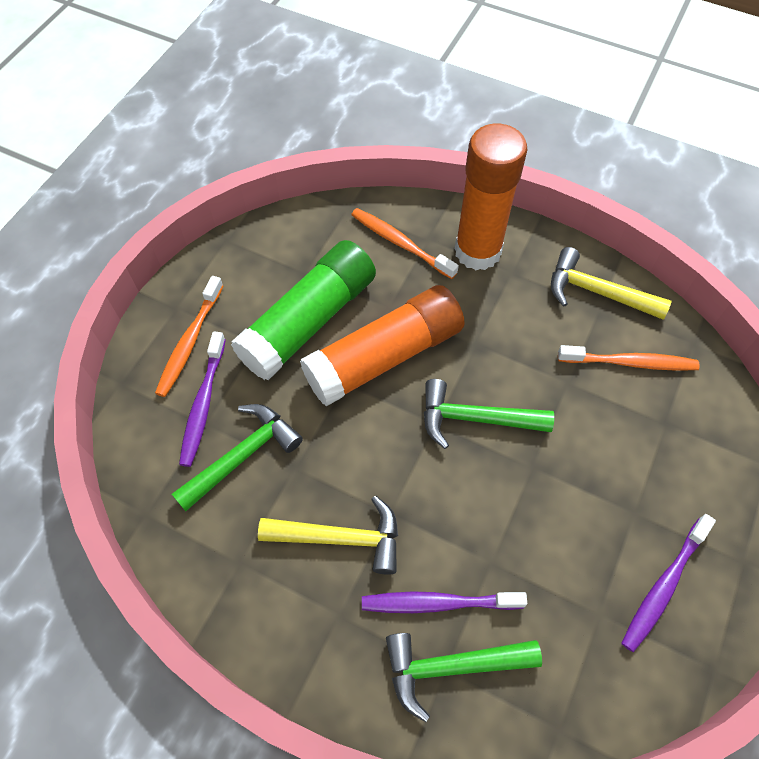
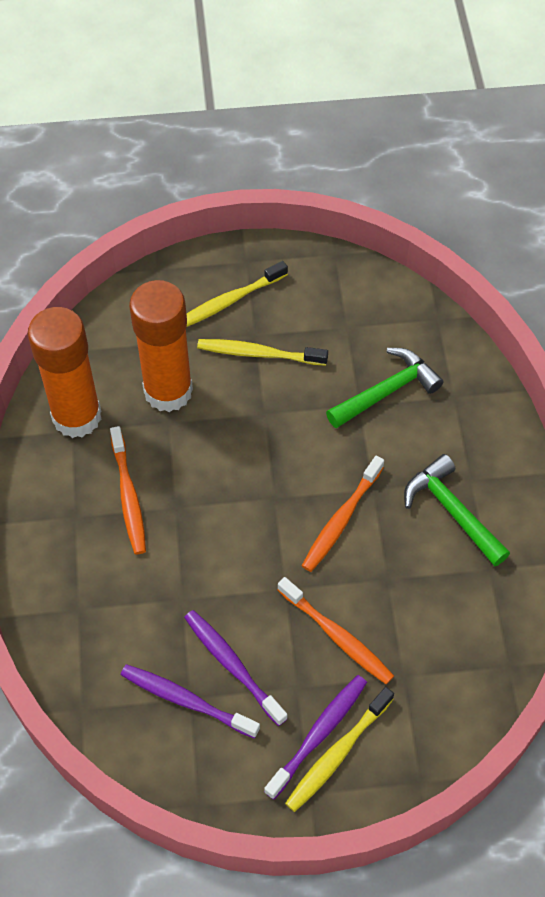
green glue stick: [231,240,376,380] = 1 -> none = 0
green hammer: [172,404,303,511] [386,633,542,722] [424,379,554,449] = 3 -> [326,348,443,428] [404,454,510,567] = 2
yellow hammer: [258,496,398,575] [551,247,671,319] = 2 -> none = 0
yellow toothbrush: none = 0 -> [187,261,288,327] [197,339,328,366] [285,687,394,812] = 3

